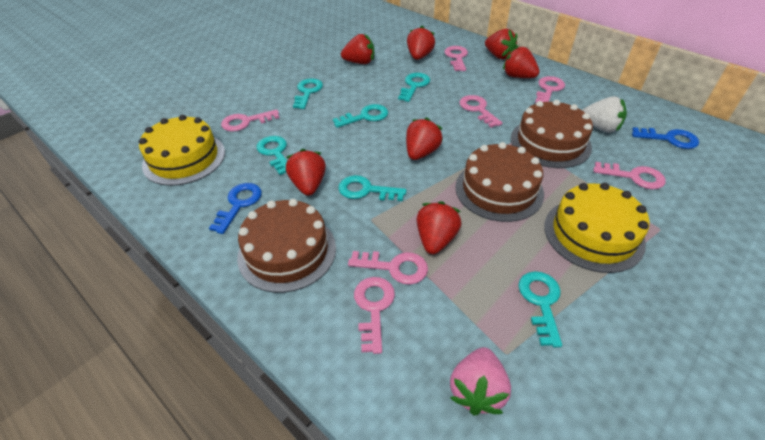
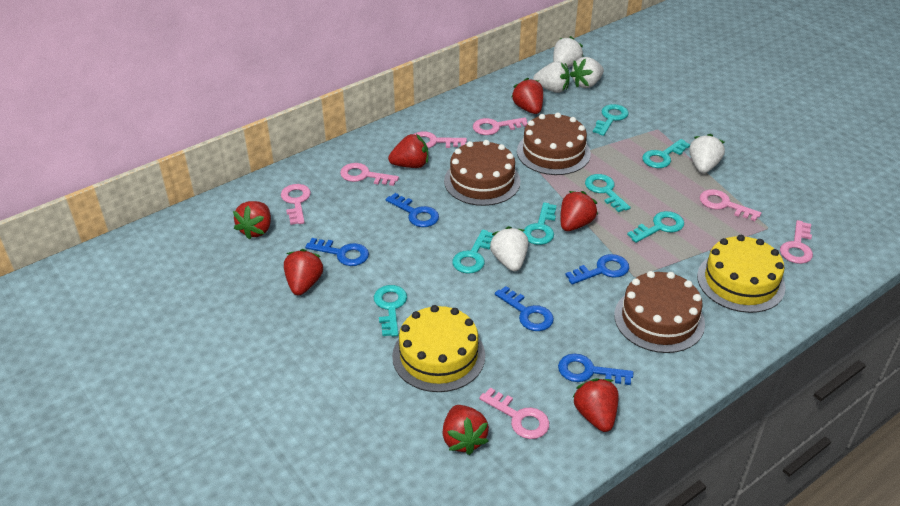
blue key: [209,183,262,234] [632,127,699,149] = 2 -> [305,238,369,266] [386,193,439,227] [495,286,554,331] [558,354,633,385] [566,254,629,284] = 5
pink strawberry: [450,347,511,415] = 1 -> none = 0
turquoise key: [257,136,287,175] [293,78,323,109] [333,104,388,128] [338,175,407,201] [398,73,430,102] [518,271,562,347] = 6 -> [374,285,407,337] [452,229,494,274] [523,202,557,245] [585,174,630,212] [593,104,628,136] [627,211,684,243] [642,139,690,168] = 7
white strawberry: [582,96,627,133] = 1 -> [490,226,528,271] [533,61,570,93] [553,36,583,68] [570,57,604,88] [689,134,725,173] = 5

